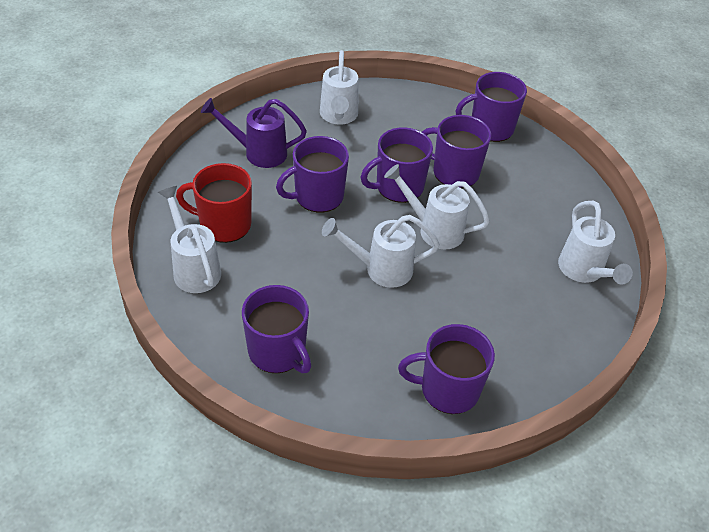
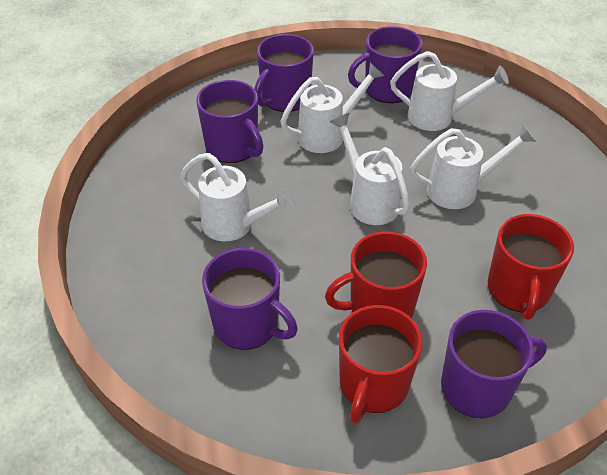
purple mug: [242,285,312,373] [276,136,349,213] [361,127,433,203] [398,324,495,414] [422,115,491,188] [455,72,527,142] = 6 -> [196,80,264,163] [202,248,298,350] [254,34,314,112] [348,26,423,103] [441,310,547,418] = 5
purple watering can: [201,98,307,168] = 1 -> none = 0
red mug: [176,163,252,243] = 1 -> [325,231,427,318] [339,305,423,424] [488,214,574,320] = 3

